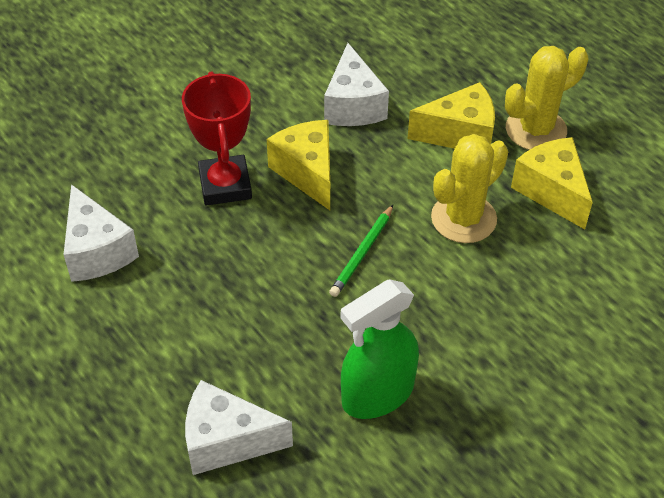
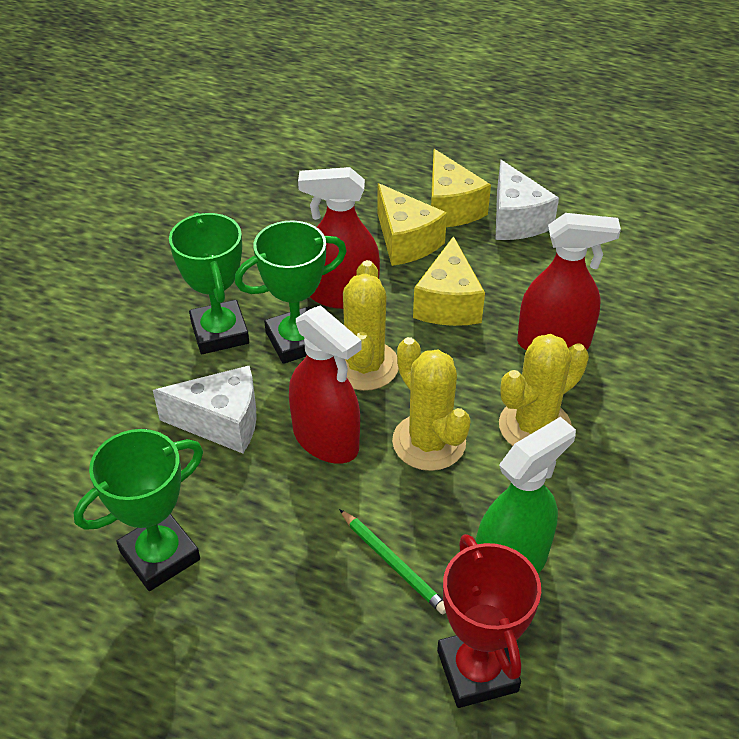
green trophy: none = 0 -> [74,429,203,591] [169,213,249,354] [235,220,347,364] = 3
red spray bottle: none = 0 -> [289,305,362,464] [298,167,380,309] [517,213,621,350] = 3
white cheese: [63,184,139,282] [185,380,293,475] [324,43,389,126] = 3 -> [153,366,257,453] [495,160,559,240] = 2
yellow cactus: [431,134,508,243] [505,46,588,150] = 2 -> [343,260,399,391] [392,337,471,471] [499,334,589,446] = 3

